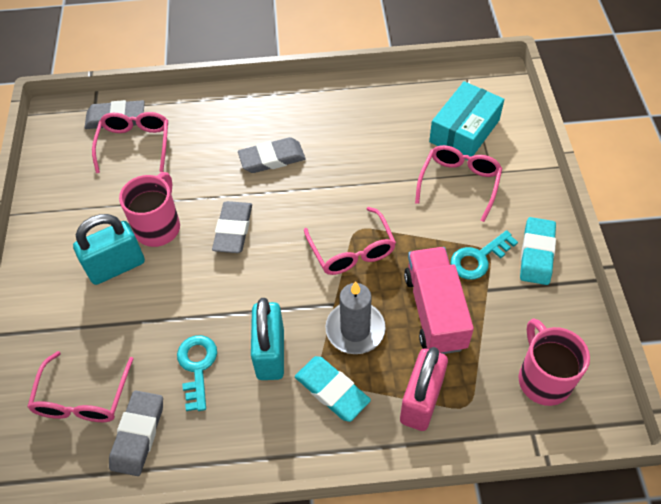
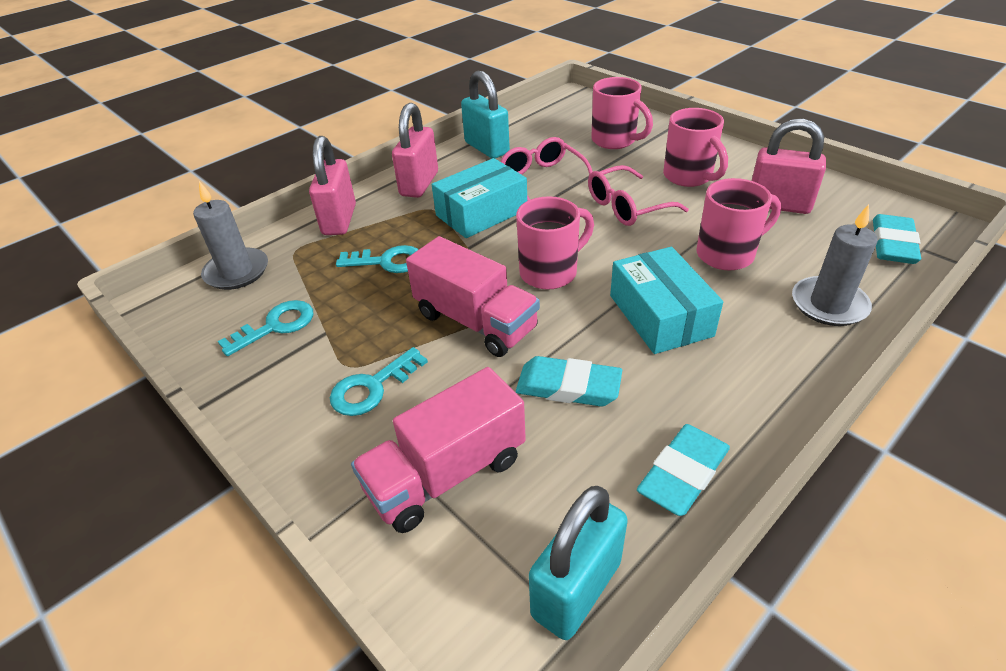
grey candle: [325,281,386,354] = 1 -> [193,181,268,290] [792,204,878,326] = 2
grey eraser: [84,100,145,129] [109,390,163,476] [212,201,252,253] [238,137,306,173] = 4 -> none = 0
pink glasses: [27,351,133,422] [92,112,168,173] [304,207,396,275] [415,145,502,222] = 4 -> [500,137,593,201] [588,165,689,226] = 2
pink mug: [119,172,180,247] [519,318,590,406] = 2 -> [516,196,594,290] [591,77,653,149] [663,108,728,187] [697,178,781,271] = 4
pink padlock: [400,347,448,431] = 1 -> [309,136,356,235] [392,103,438,198] [751,118,826,214] = 3
pink truck: [404,247,474,354] = 1 -> [351,367,526,533] [406,236,540,357] = 2
turquoise box: [429,81,505,160] = 1 -> [432,158,527,238] [610,247,723,354] = 2
turquoise eraser: [295,356,371,422] [520,217,556,285] = 2 -> [516,356,622,407] [637,424,730,516] [873,214,921,264] = 3
turquoise key: [177,335,217,411] [451,230,518,280] = 2 -> [218,300,313,356] [330,347,428,416] [336,245,418,273] = 3

